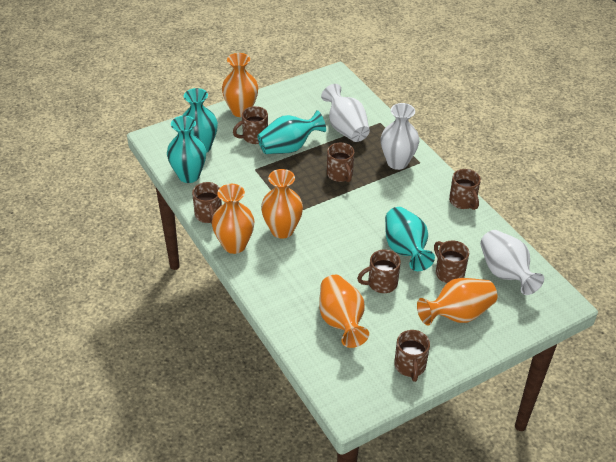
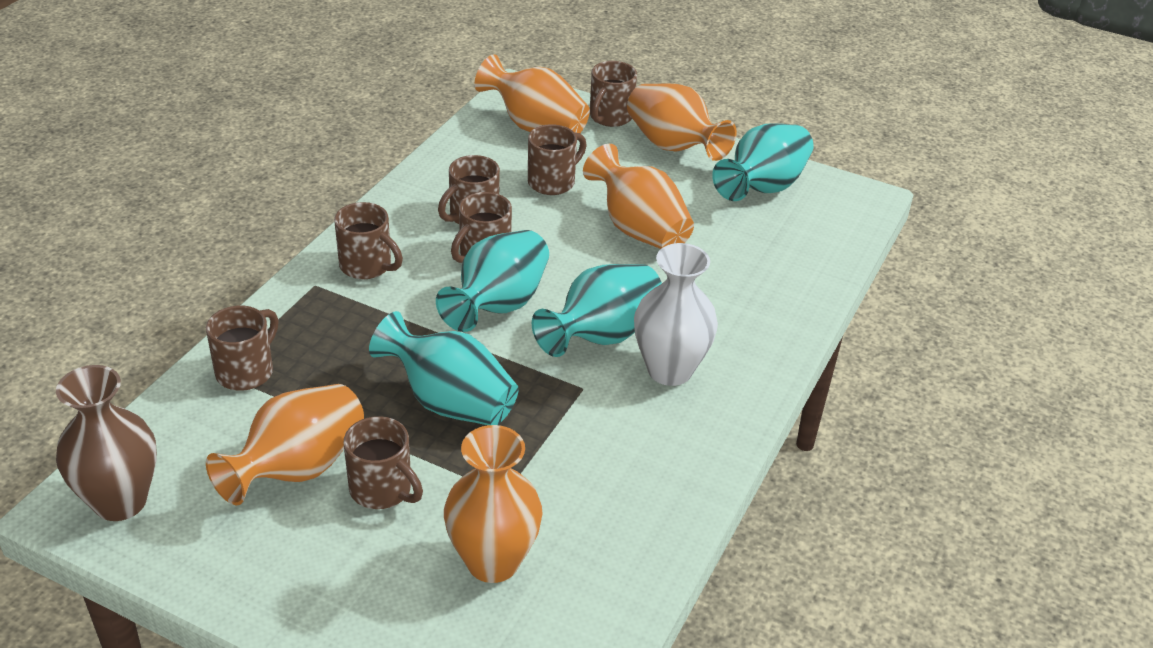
brown vase: none = 0 -> [56,365,157,521] = 1
white vase: [321,84,370,142] [381,103,419,170] [480,230,544,295] = 3 -> [634,243,718,386] = 1

